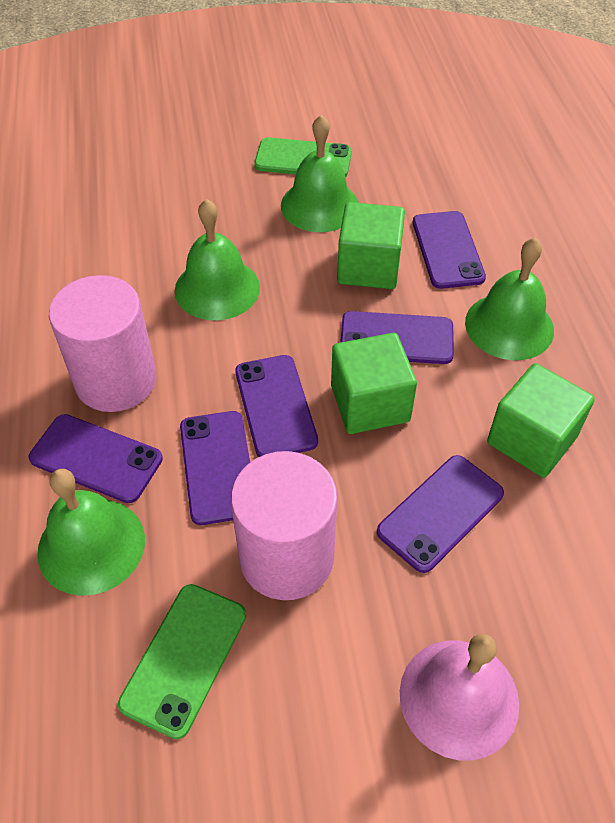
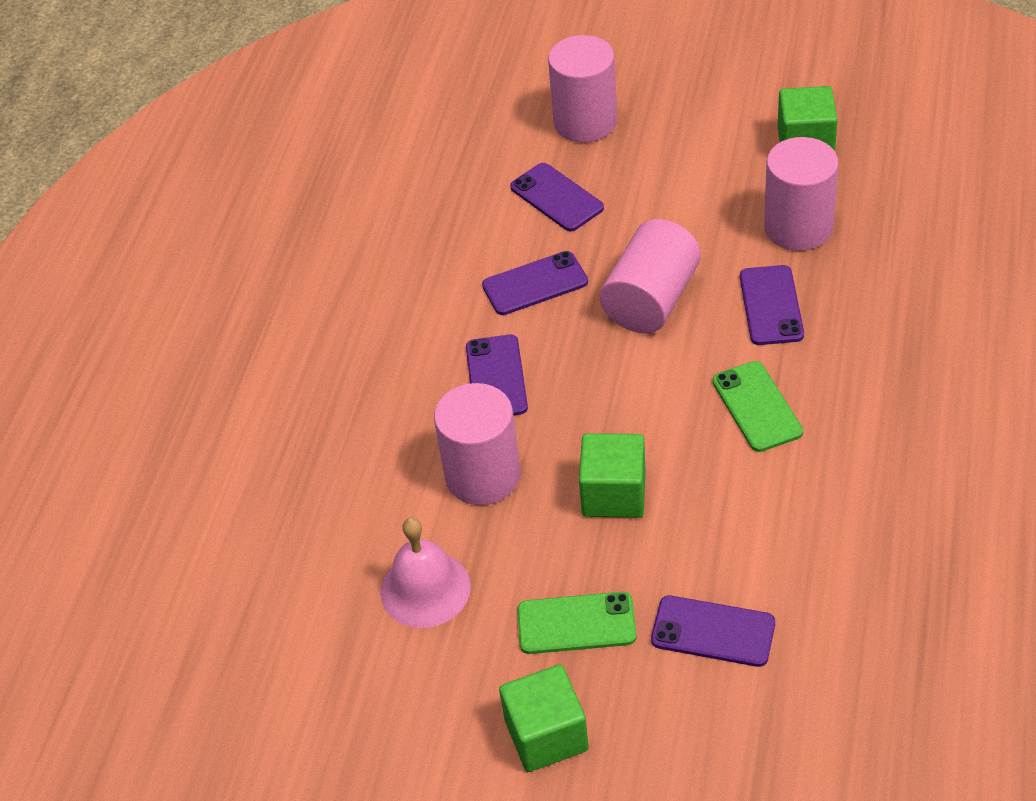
green bell: [37,469,145,596] [175,199,260,320] [281,115,358,232] [465,238,554,360] = 4 -> none = 0
pink cylinder: [49,275,157,412] [231,451,337,600] = 2 -> [434,383,521,505] [548,35,617,142] [599,219,701,333] [764,137,839,251] = 4
purple phone: [29,414,163,503] [180,411,250,525] [235,355,318,457] [340,311,454,364] [377,455,504,573] [413,211,486,289] = 6 -> [466,335,528,415] [482,251,588,315] [510,163,604,231] [651,595,775,667] [740,265,804,345] = 5

